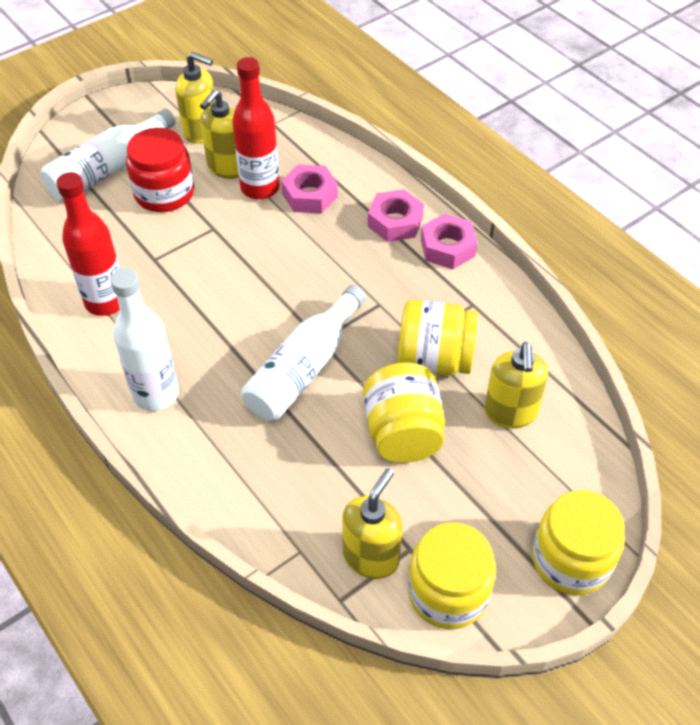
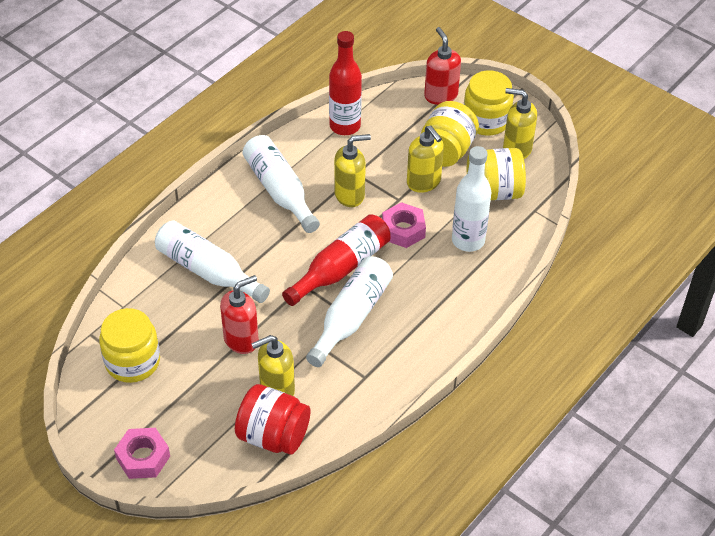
pink nut: [281,165,338,213] [368,189,424,242] [421,213,478,269] = 3 -> [114,428,170,479] [382,202,426,248] = 2
red soap dispenser: none = 0 -> [220,275,259,354] [424,27,461,105] = 2
white bottle: [41,108,176,202] [110,268,179,411] [241,285,366,421] = 3 -> [155,220,270,303] [243,135,320,233] [306,256,393,367] [452,146,492,252] = 4

